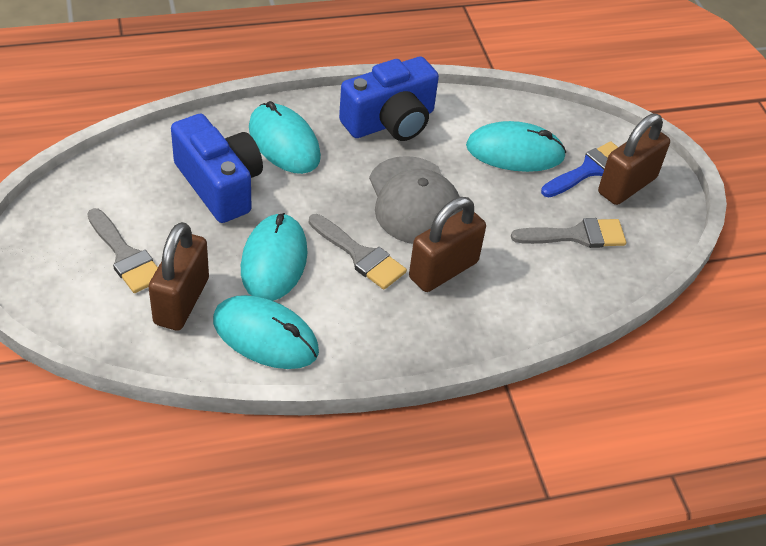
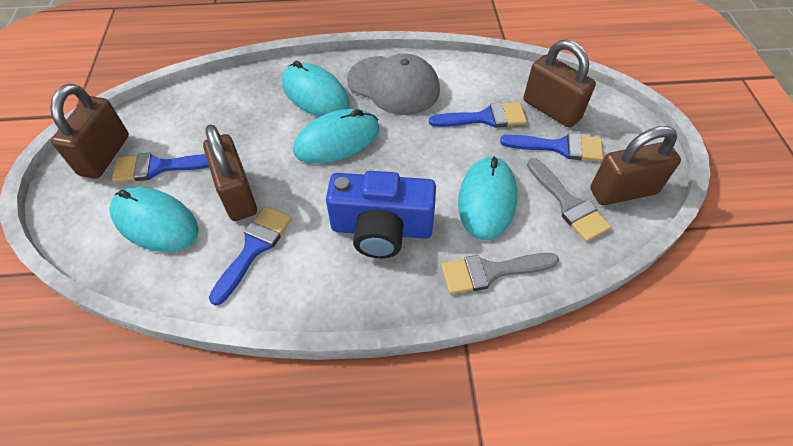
blue brush: [541,141,618,197] = 1 -> [112,153,209,182] [209,206,292,306] [429,102,527,128] [500,133,603,161] = 4
blue camera: [171,114,263,223] [339,57,439,141] = 2 -> [326,171,436,258] = 1
brown padlock: [148,222,209,331] [409,197,486,292] [598,113,670,205] = 3 -> [50,84,129,179] [203,124,257,221] [524,40,596,128] [590,126,681,205] = 4
grey brush: [87,208,158,293] [309,214,407,290] [511,218,626,248] = 3 -> [441,253,559,294] [527,158,611,242] = 2

